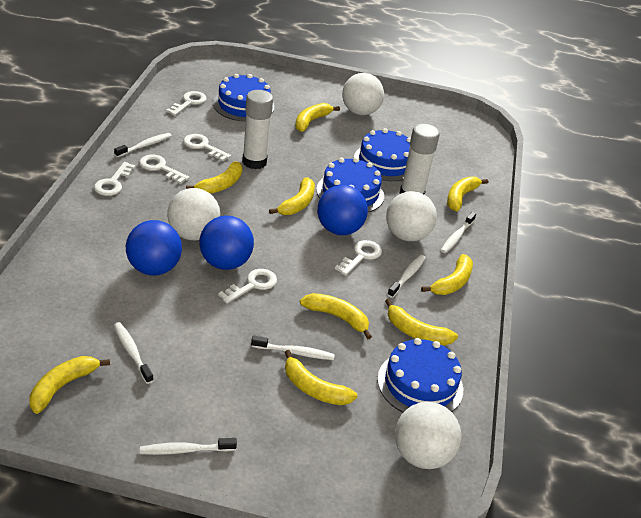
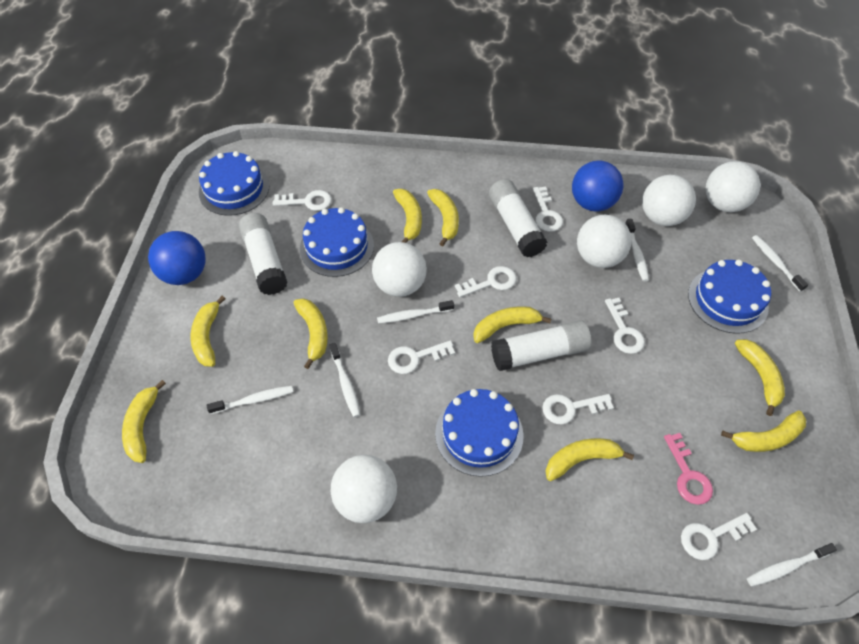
blue ball: [126,220,182,276] [199,216,254,270] [317,185,368,235] = 3 -> [148,231,206,285] [572,160,623,211] = 2
pink key: none = 0 -> [664,433,713,505] = 1
white ball: [167,188,220,240] [342,73,384,115] [386,191,437,241] [395,402,462,469] = 4 -> [331,455,397,523] [372,242,427,297] [577,215,632,268] [642,175,696,226] [706,161,760,212] = 5
white glue stick: [242,90,273,169] [400,124,440,195] = 2 -> [239,213,288,295] [489,179,547,257] [491,320,592,371] = 3
white key: [94,162,136,196] [139,155,190,184] [166,91,207,116] [183,134,231,162] [218,269,277,304] [335,240,382,276] = 6 -> [273,190,332,211] [388,340,455,374] [455,266,516,297] [533,186,563,232] [542,394,614,424] [605,298,645,354] [681,513,757,560] = 7

